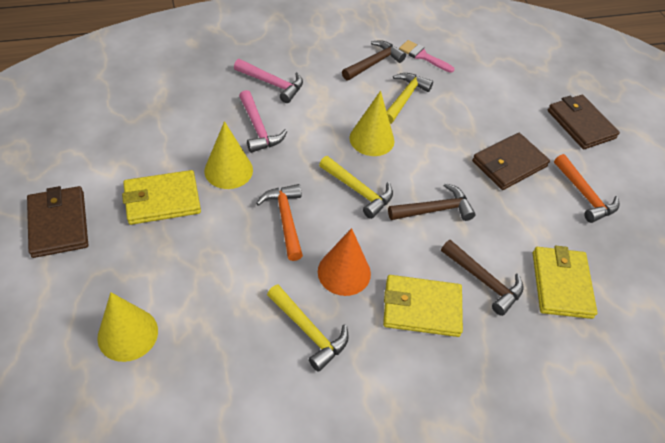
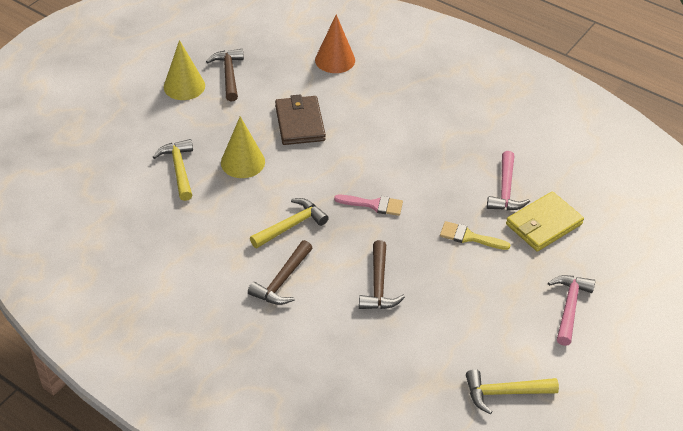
brown wallet: [27,186,88,258] [472,133,550,190] [548,95,620,149] = 3 -> [275,94,326,145] = 1
orange hammer: [256,184,303,261] [554,154,619,223] = 2 -> none = 0
yellow brush: none = 0 -> [440,221,510,250] = 1
yellow cone: [97,292,158,362] [204,121,253,189] [350,91,394,156] = 3 -> [164,40,205,100] [221,116,265,178] = 2
yellow wallet: [122,170,201,225] [383,275,463,337] [533,246,597,319] = 3 -> [506,191,584,251] = 1

